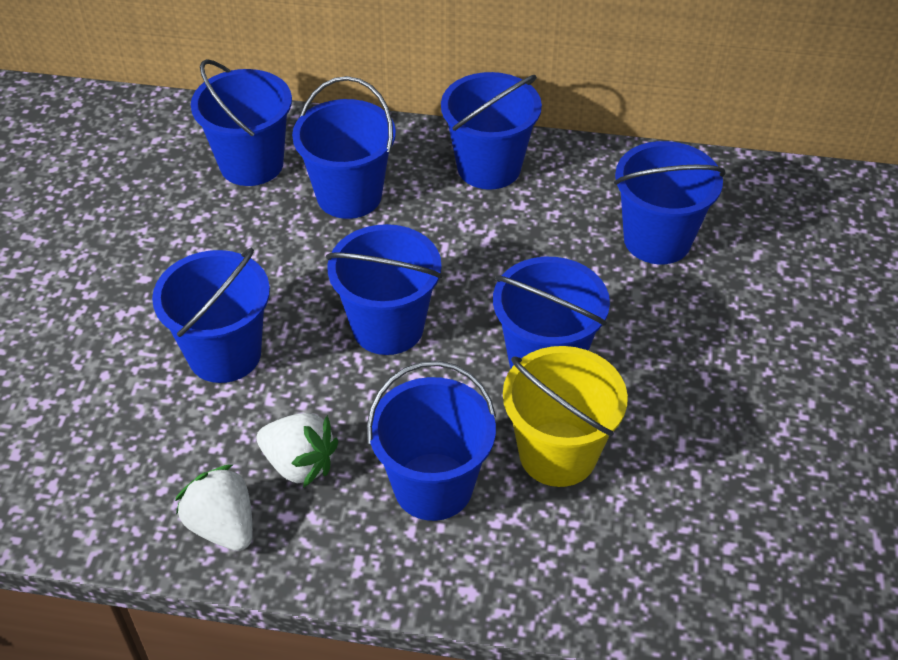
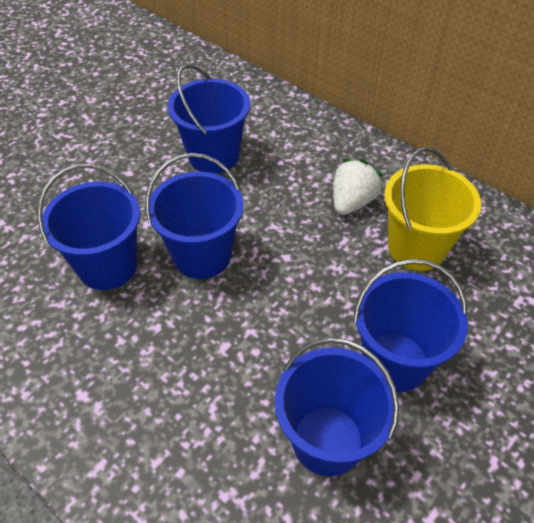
blue bucket: [152,248,270,383] [191,59,292,186] [292,76,396,219] [326,224,442,355] [367,361,496,521] [441,72,542,190] [493,257,610,368] [614,141,726,264] = 8 -> [37,164,141,290] [145,153,244,279] [168,64,250,174] [275,337,399,476] [353,259,468,392] = 5
white strawberry: [175,464,253,551] [257,413,338,488] = 2 -> [333,159,383,215] = 1

